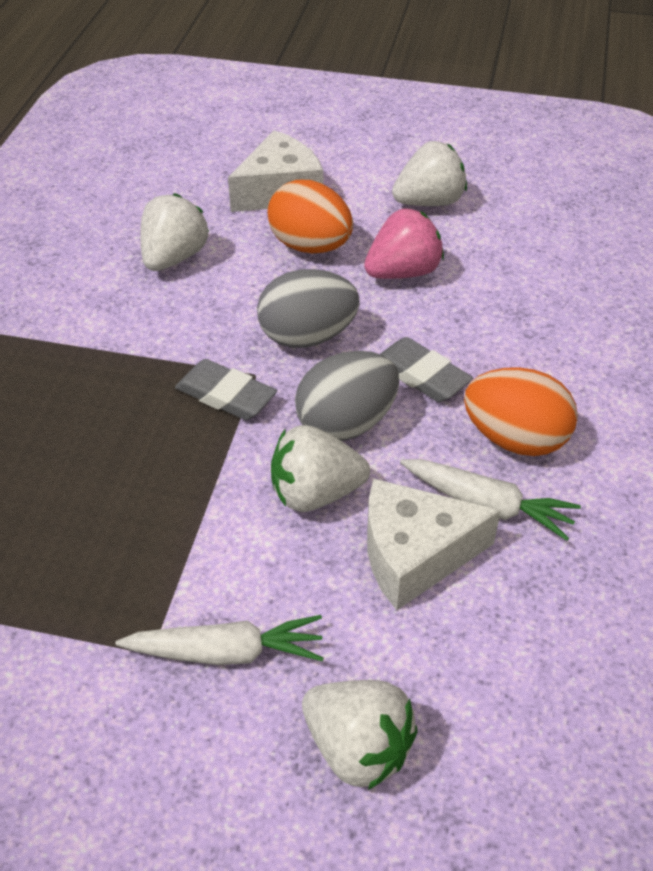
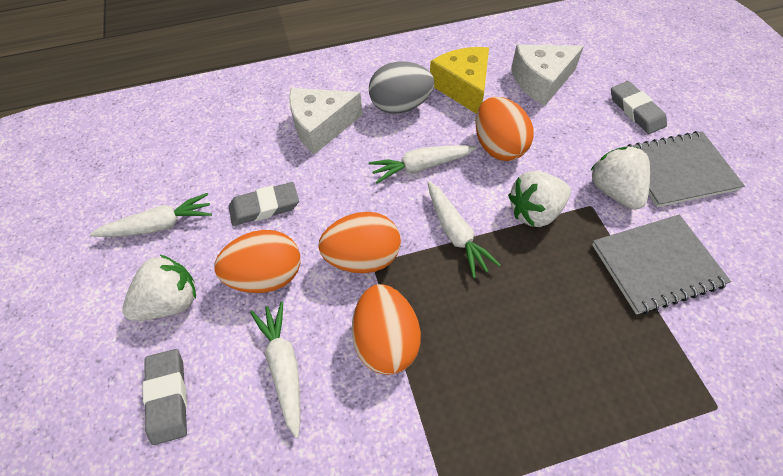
grey egg: [257,269,360,348] [295,351,399,441] = 2 -> [369,61,434,114] = 1
grey eraser: [175,359,277,420] [380,337,473,402] = 2 -> [143,349,187,445] [229,182,299,226] [611,81,667,134] = 3
grey notebook: none = 0 -> [592,215,731,314] [626,131,745,207] = 2
orange egg: [267,180,353,253] [464,367,578,456] = 2 -> [214,230,300,293] [318,212,401,273] [352,284,421,375] [475,97,533,161] = 4
pink strawberry: [364,208,444,279] = 1 -> none = 0
white carrot: [115,615,324,665] [400,459,581,541] = 2 -> [89,193,212,237] [250,301,300,439] [369,145,477,183] [428,181,501,278] = 4
white strawberry: [140,193,209,271] [271,425,370,512] [302,680,418,790] [392,141,467,206] = 4 -> [123,255,196,321] [508,171,571,227] [590,147,650,210] = 3
yellow cheese: none = 0 -> [430,47,489,114] = 1

